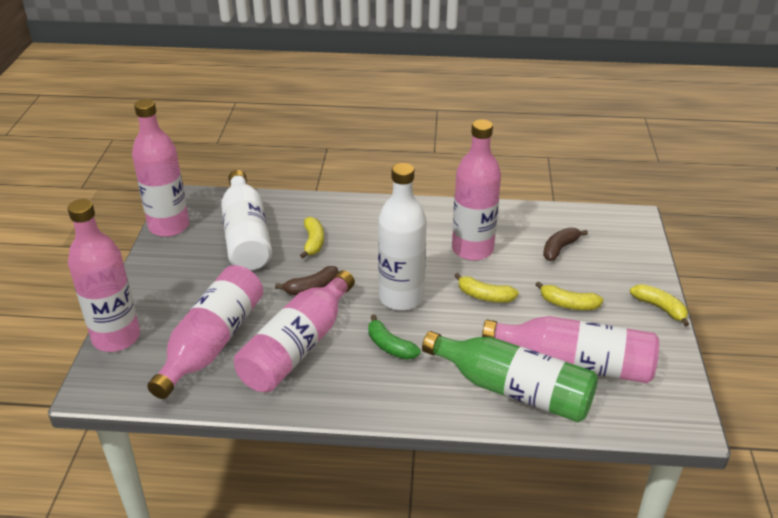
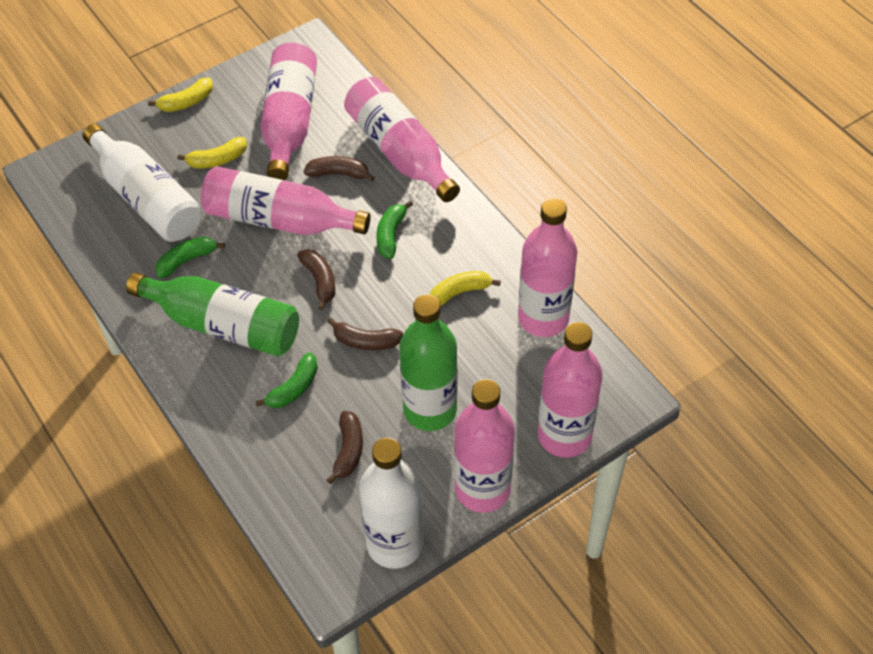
brown banana: [275,266,338,295] [543,227,588,261] = 2 -> [297,249,335,310] [304,156,375,181] [326,411,363,484] [327,318,403,350] = 4
green banana: [368,315,421,360] = 1 -> [155,237,225,278] [255,352,318,408] [376,201,413,259] = 3
green bottle: [422,331,598,422] = 1 -> [126,272,299,356] [399,294,457,431] = 2
yellow banana: [300,217,324,258] [455,273,519,303] [536,282,603,310] [630,284,689,326] = 4 -> [148,77,213,112] [177,137,247,169] [430,271,501,306] = 3

